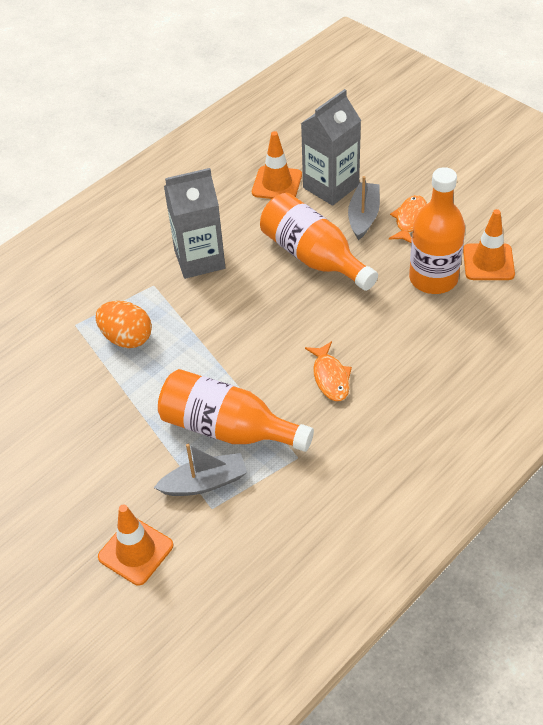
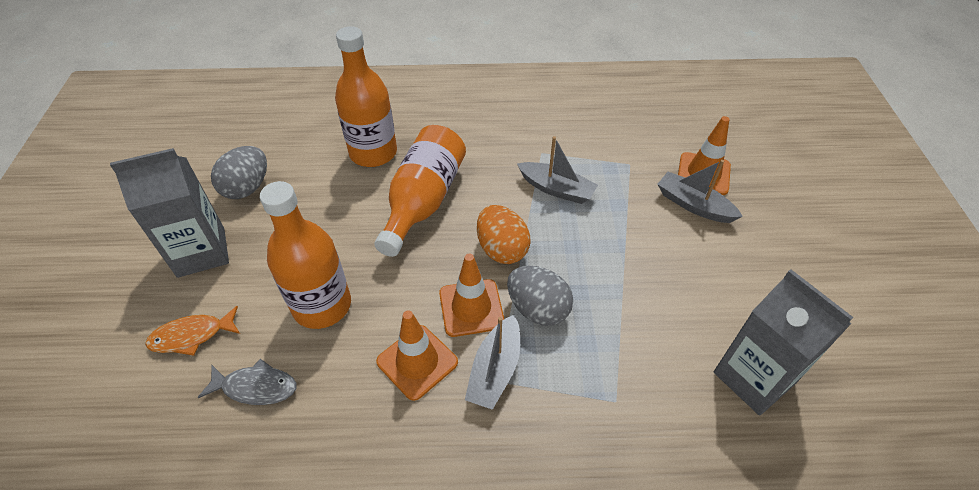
grey boat: [154,444,247,496] [348,176,380,240] = 2 -> [465,315,520,410] [517,136,598,204] [657,160,743,223] = 3
grey egg: none = 0 -> [211,146,267,199] [507,266,573,326] = 2
grey fish: none = 0 -> [198,359,296,405] = 1
orange fish: [305,341,352,401] [389,195,427,243] = 2 -> [145,306,240,356] = 1

